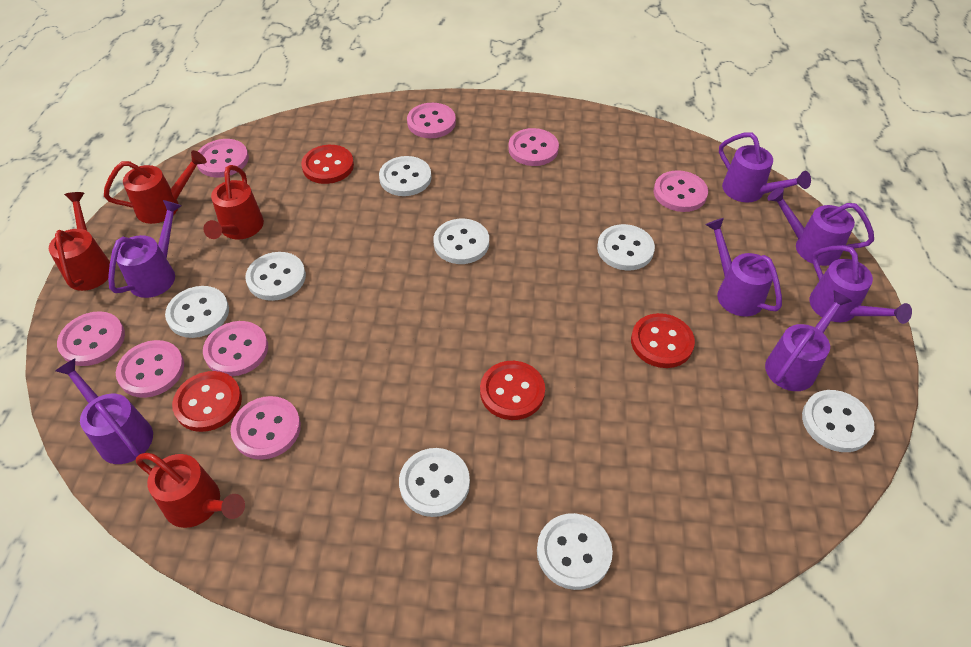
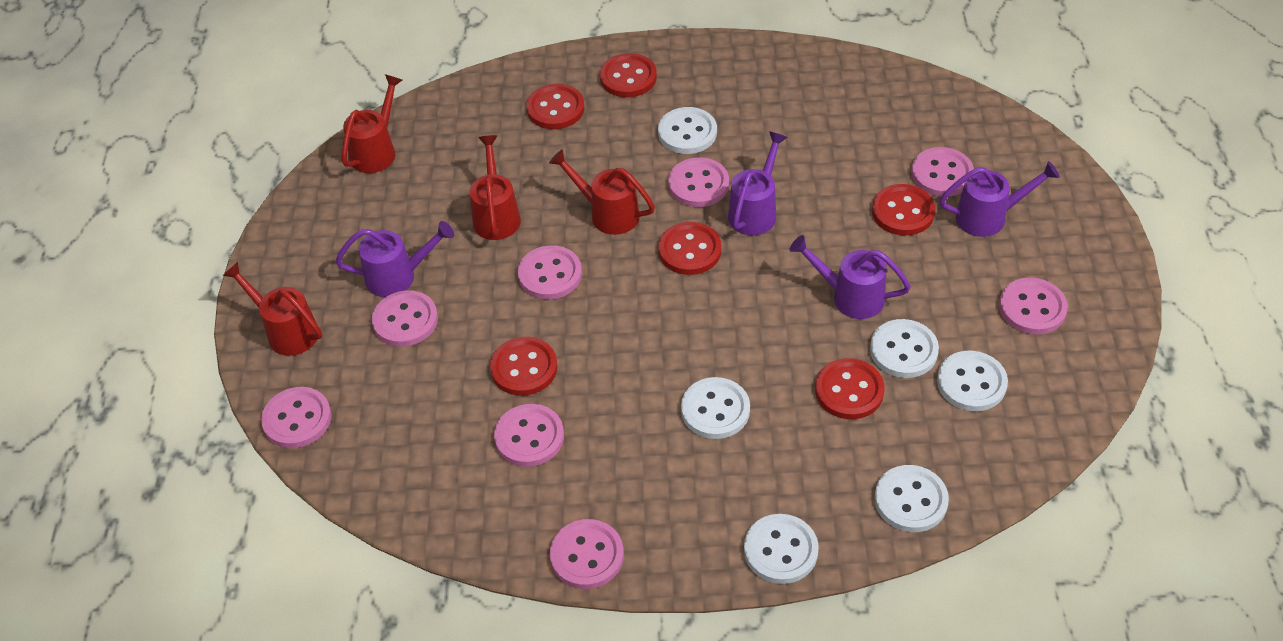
purple watering can: [55,359,153,464] [108,200,182,298] [705,218,782,317] [719,133,811,202] [765,291,852,391] [767,187,874,266] [809,245,912,324] = 7 -> [335,221,454,297] [728,131,788,235] [790,235,911,319] [939,161,1060,237] = 4
red button: [172,371,242,432] [301,145,354,184] [480,361,545,420] [631,313,695,368] = 4 -> [490,337,558,396] [526,84,585,129] [600,53,657,97] [658,222,721,275] [815,358,885,419] [872,184,936,236] = 6
white button: [165,286,229,338] [245,252,306,301] [379,156,431,196] [399,448,470,517] [433,219,489,264] [537,513,613,590] [597,224,655,271] [802,390,875,452] = 8 -> [658,107,717,154] [681,377,750,439] [744,514,819,584] [870,319,939,378] [874,465,949,532] [937,351,1008,411] = 6

